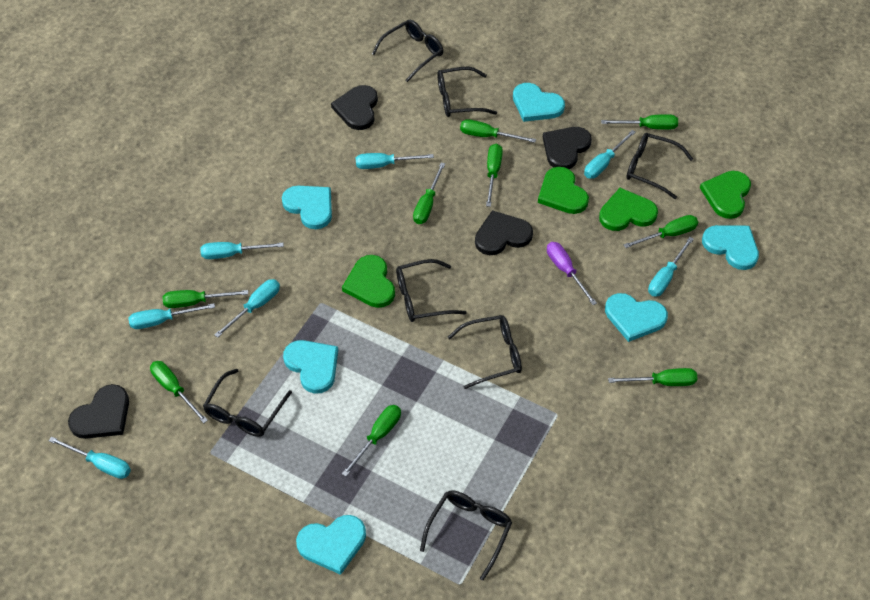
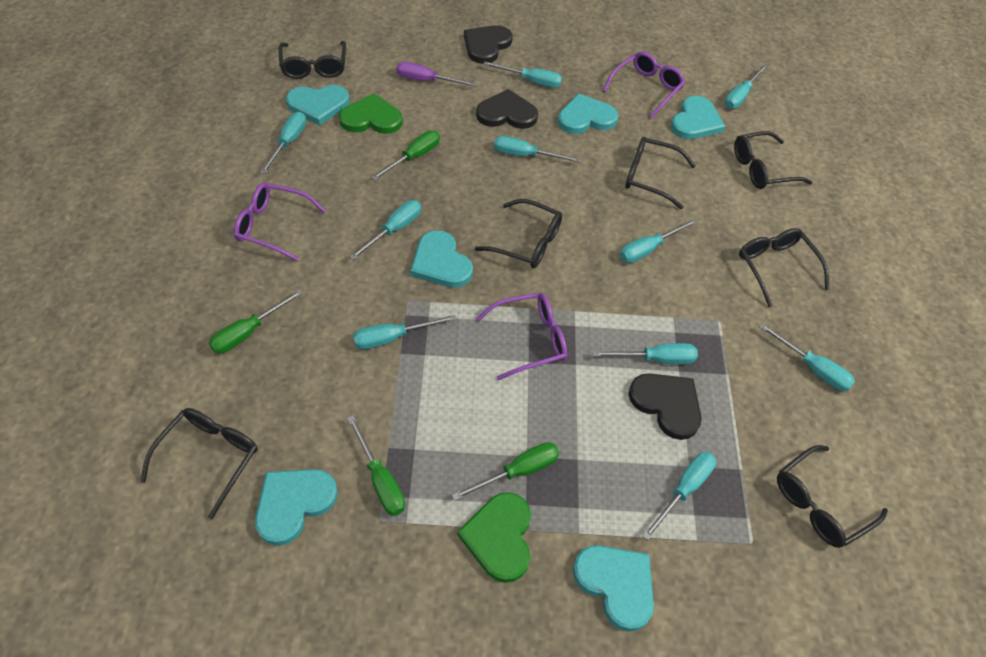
black heart: [68,384,129,439] [331,85,378,130] [475,210,533,255] [543,127,592,169] = 4 -> [464,25,513,64] [476,89,538,129] [628,373,702,440] = 3
green heart: [342,255,395,308] [538,167,589,214] [599,188,658,231] [700,171,751,219] = 4 -> [339,93,403,134] [457,492,531,583] = 2
green screwdriver: [150,361,208,423] [163,290,248,308] [342,405,401,476] [413,163,445,224] [460,119,536,143] [486,144,503,207] [601,114,678,130] [608,368,697,386] [624,215,698,248] = 9 -> [209,289,303,354] [347,415,405,516] [371,130,440,181] [452,442,559,501] = 4
purple glasses: none = 0 -> [234,183,326,261] [476,293,567,380] [603,51,685,119] = 3
turquoise screwdriver: [49,437,131,479] [129,303,215,329] [200,242,284,259] [214,279,280,338] [356,153,434,169] [584,130,636,179] [648,237,694,297] = 7 -> [260,112,306,174] [350,200,421,260] [353,315,457,349] [483,62,562,88] [494,136,581,163] [592,343,698,364] [620,219,697,263] [642,452,716,540] [725,64,768,109] [759,323,855,391] = 10

